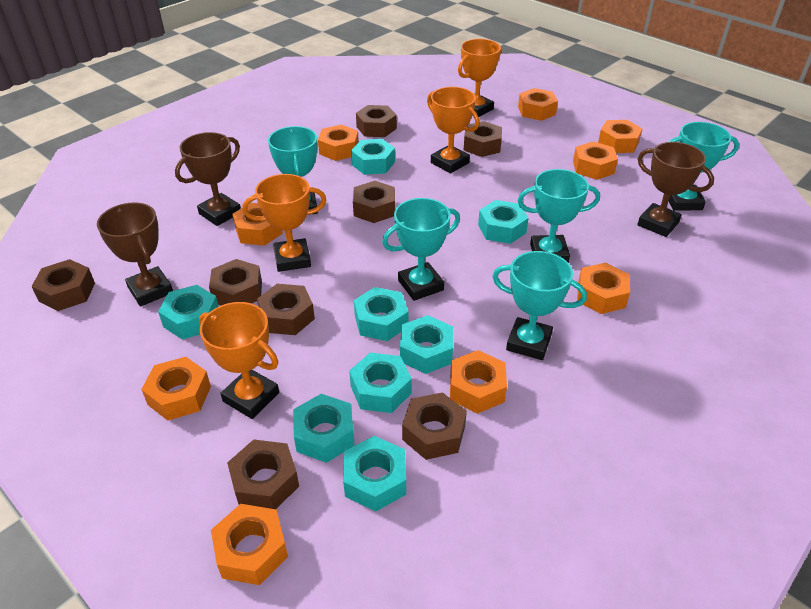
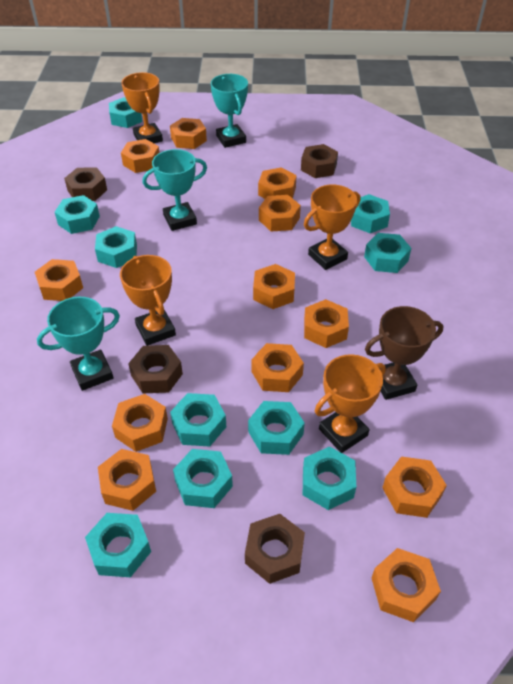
brown nut: [31,259,95,311] [209,259,262,305] [227,439,299,509] [257,284,315,335] [353,181,395,223] [356,105,397,137] [402,392,467,460] [464,121,502,157] = 8 -> [64,167,107,201] [128,345,183,393] [245,514,305,584] [301,144,338,178] = 4
brown trophy: [97,203,173,306] [175,132,241,226] [637,142,714,237] = 3 -> [365,306,444,400] = 1
orange nut: [141,357,211,421] [211,504,288,585] [232,203,283,246] [318,125,359,161] [450,350,507,414] [518,88,558,121] [573,142,618,180] [577,263,630,314] [598,120,643,153] = 9 -> [35,259,83,301] [98,449,156,511] [112,394,168,452] [121,139,159,173] [170,118,207,149] [251,343,304,392] [253,264,295,309] [258,167,297,199] [259,195,301,231] [304,299,349,348] [371,548,441,622] [382,456,447,518] = 12
turquoise nut: [158,285,219,340] [293,394,355,463] [343,436,406,512] [349,353,412,413] [351,139,395,175] [354,287,408,341] [400,315,453,374] [478,200,529,244] = 8 -> [55,195,100,234] [85,513,151,577] [95,226,137,268] [109,97,142,128] [170,393,226,447] [173,449,233,508] [248,401,305,455] [303,446,356,510] [351,194,390,233] [364,233,411,273] = 10
turquoise trophy: [268,126,318,215] [382,198,460,301] [492,251,587,360] [517,169,600,263] [669,122,739,211] = 5 -> [37,297,120,391] [142,149,207,231] [211,74,248,148] = 3

